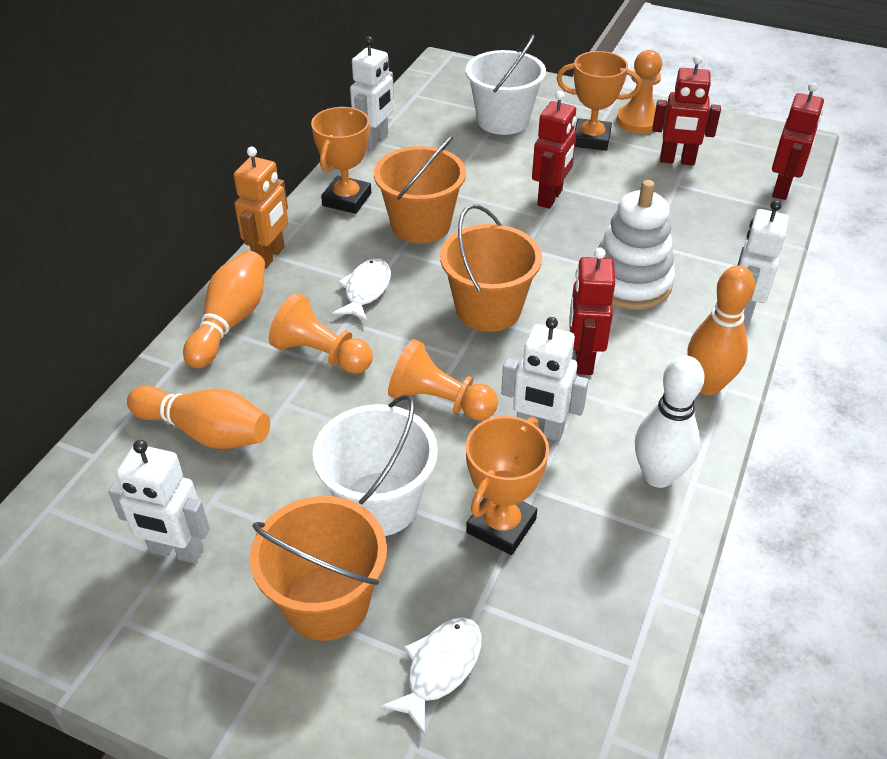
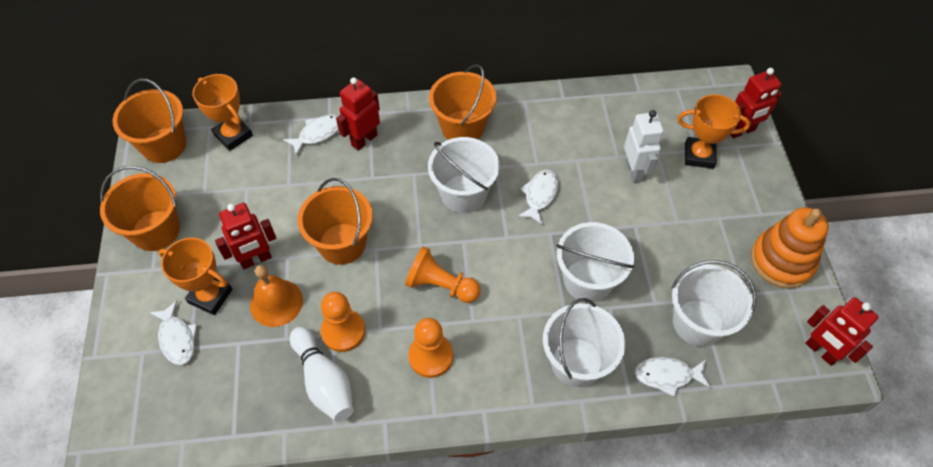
orange bell: none = 0 -> [250,265,303,327] = 1
orange bowling pin: [127,386,270,449] [183,250,265,369] [688,265,755,395] = 3 -> none = 0
orange bucket: [250,496,387,641] [374,135,466,243] [440,204,542,332] = 3 -> [100,166,180,251] [113,79,186,163] [298,178,373,265] [429,64,497,140] = 4
orange robot: [234,147,288,269] = 1 -> none = 0
orange stacking toy: none = 0 -> [751,207,829,289] = 1
white bucket: [313,395,438,536] [466,35,546,135] = 2 -> [428,137,500,213] [543,298,625,387] [556,222,634,302] [671,260,756,346] = 4
white fish: [332,259,391,322] [381,617,482,735] = 2 -> [149,300,197,365] [283,114,338,156] [517,170,558,225] [635,357,711,397] = 4
white robot: [108,440,210,564] [350,36,394,150] [501,317,589,441] [737,200,789,326] = 4 -> [624,110,664,183] = 1
white stacking toy: [594,180,675,310] = 1 -> none = 0

